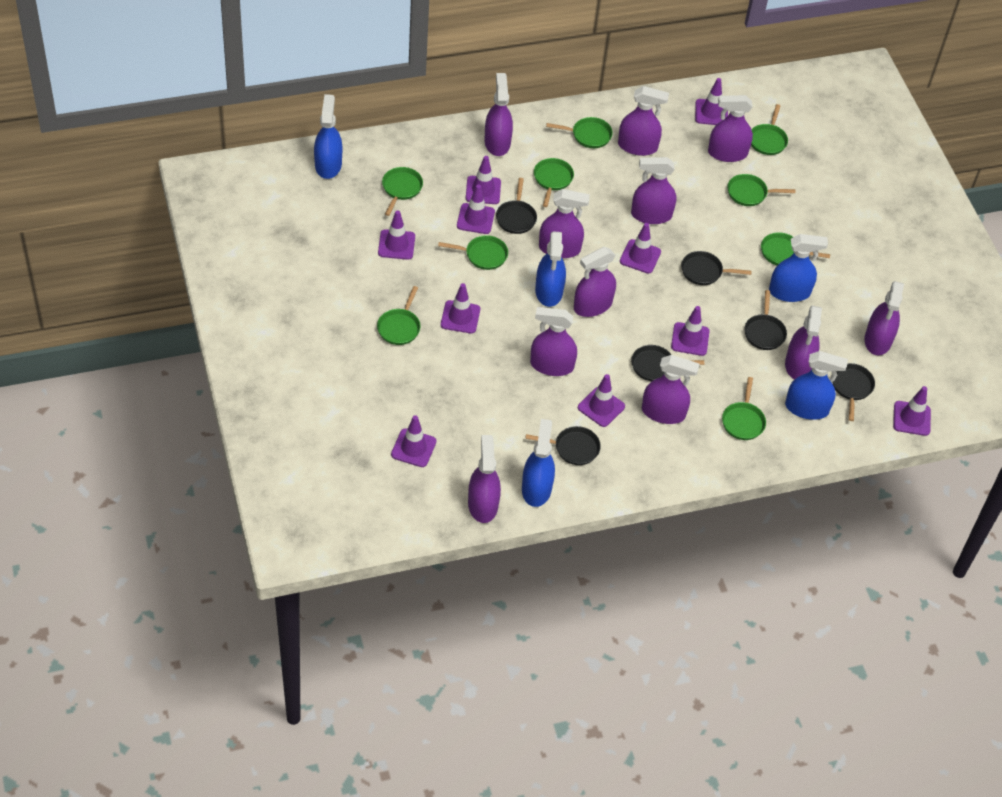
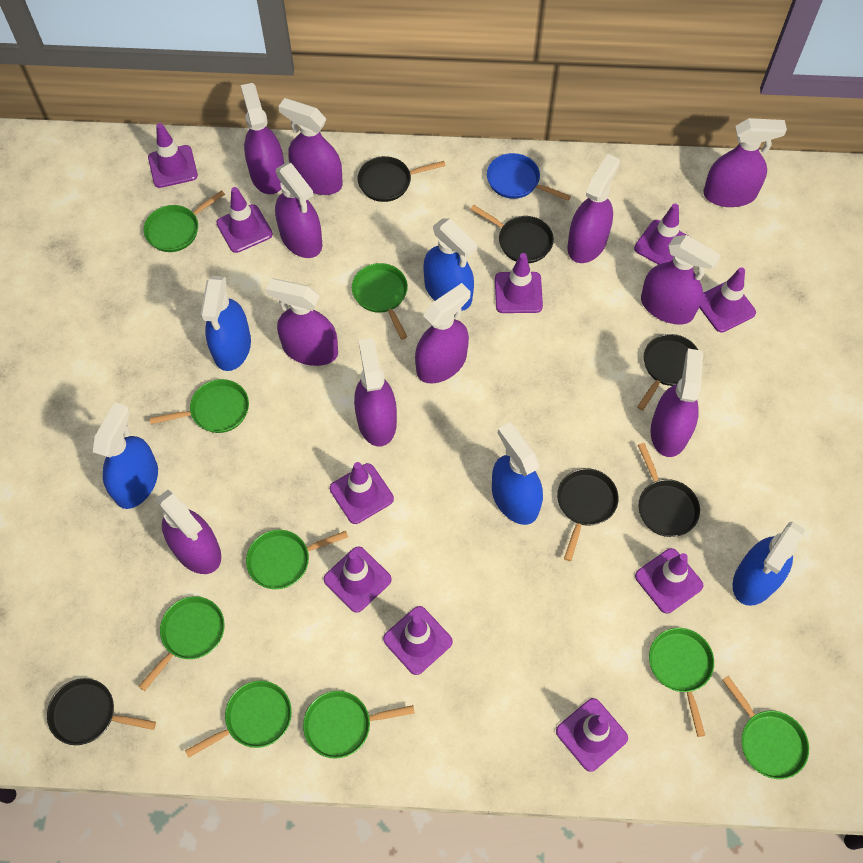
blue pan: none = 0 -> [487,153,571,201] = 1

